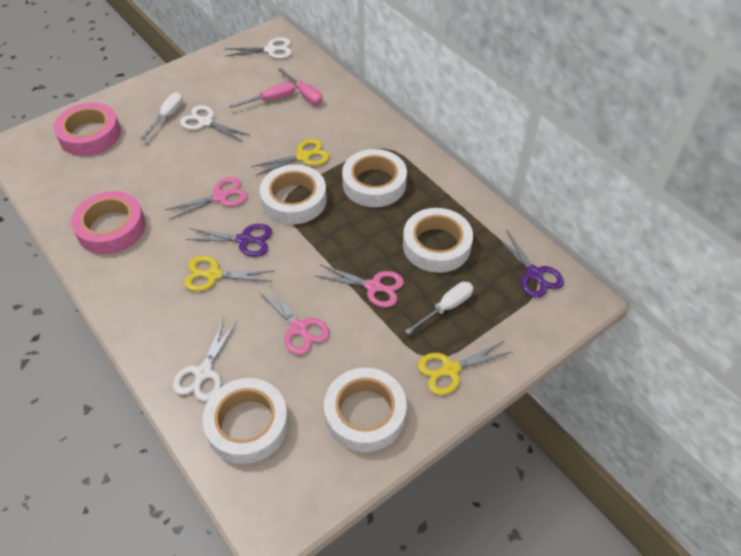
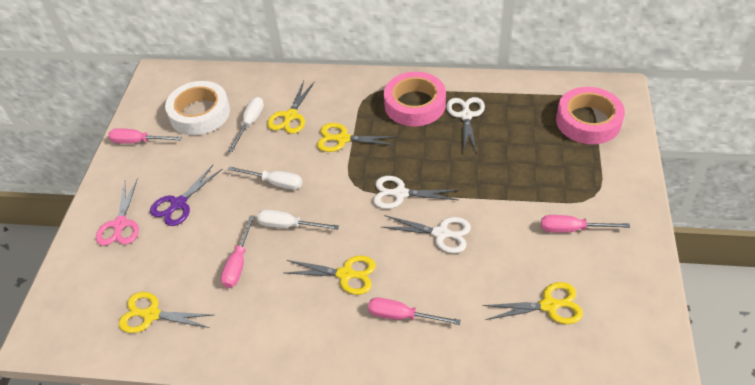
pink scissors: [165,177,248,220] [258,284,329,355] [314,264,404,307] = 3 -> [96,178,139,246] = 1
pink screwdriver: [229,82,295,108] [278,68,323,105] = 2 -> [108,128,182,144] [221,215,255,288] [368,297,461,325] [541,215,630,233] = 4
purple scissors: [186,224,272,257] [495,231,564,298] = 2 -> [150,165,222,226] = 1
white screwdriver: [140,92,183,140] [405,282,474,335] = 2 -> [227,166,302,190] [229,97,264,152] [257,209,339,230] = 3
white tape: [202,378,289,464] [260,165,327,225] [324,368,407,452] [342,149,407,207] [403,208,473,273] = 5 -> [165,81,230,135] = 1
yellow scissors: [184,256,273,291] [251,139,329,176] [418,340,512,395] = 3 -> [119,292,213,333] [267,81,315,134] [285,256,376,295] [317,123,397,152] [482,282,583,324] = 5

